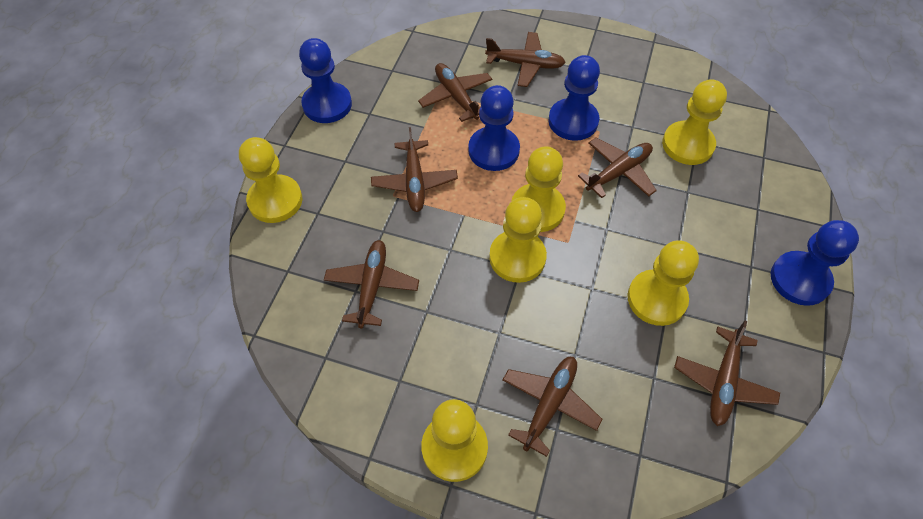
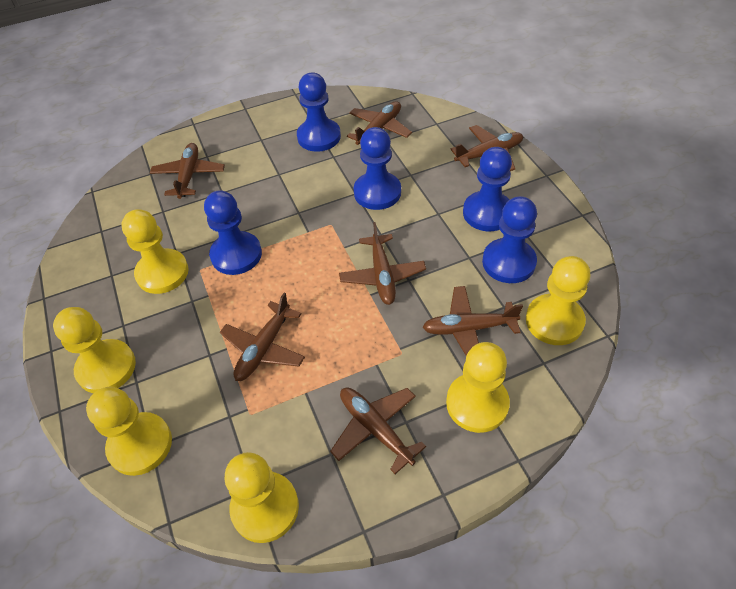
blue pawn: [299,38,352,123] [468,85,520,171] [548,55,600,141] [770,220,859,306] = 4 -> [204,190,262,275] [297,73,341,152] [354,127,401,210] [463,147,512,231] [482,196,537,283] = 5

